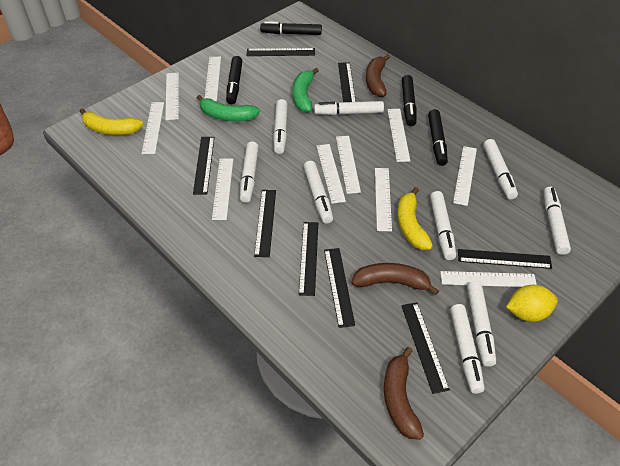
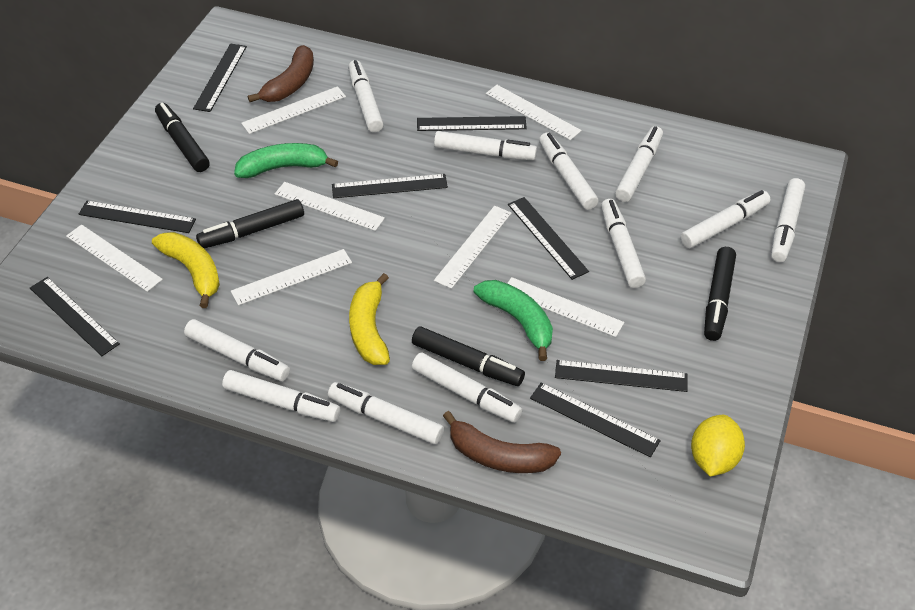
brown banana: [351,263,439,295] [366,54,390,97] [384,347,424,440] = 3 -> [248,45,314,102] [443,411,561,473] = 2
white marker: [240,142,259,203] [273,99,288,154] [304,161,333,224] [314,101,384,115] [430,191,456,260] [450,304,485,394] [467,281,496,367] [483,139,518,199] [543,187,571,255] = 9 -> [184,319,290,382] [222,370,340,422] [328,382,444,445] [348,60,384,132] [412,353,522,423] [434,131,537,160] [539,132,599,210] [601,199,646,288] [615,126,663,202] [680,190,771,249] [771,178,805,262] = 11
white ruler: [142,102,164,154] [165,73,179,120] [204,57,221,101] [212,159,233,220] [317,144,346,204] [336,136,361,194] [375,168,392,232] [387,109,410,162] [440,271,537,287] [453,146,477,206] = 10 -> [66,225,163,292] [231,249,352,306] [241,86,346,134] [274,182,385,231] [434,206,512,289] [486,85,582,140] [507,277,624,337] = 7

